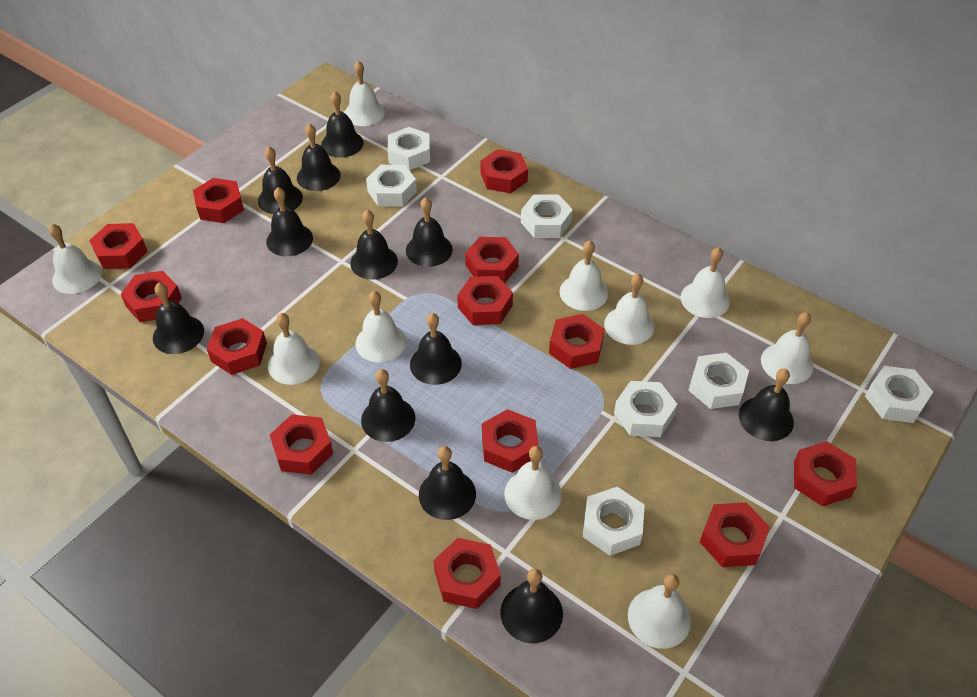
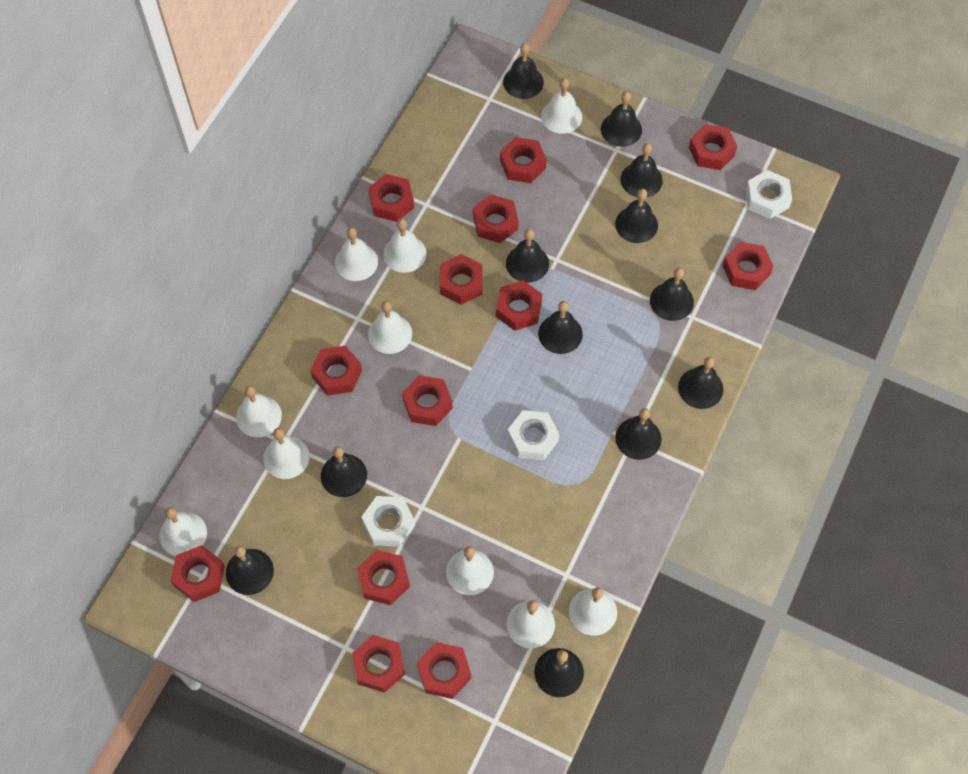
white nut: [366,165,417,207] [387,127,430,171] [521,194,573,238] [583,487,645,556] [614,381,677,437] [688,353,749,409] [865,366,933,423] = 7 -> [361,496,415,547] [508,410,559,460] [746,170,792,219] = 3

